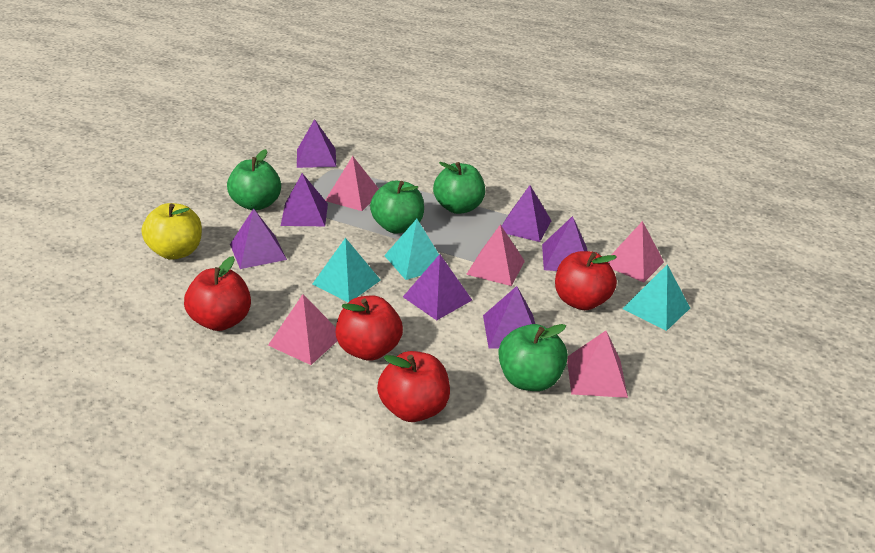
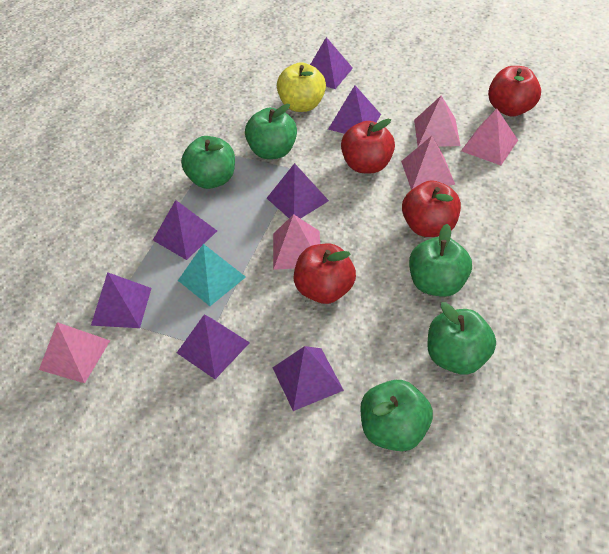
green apple: [227,149,281,211] [370,181,424,234] [433,162,485,214] [498,324,568,391] = 4 -> [181,136,235,189] [245,104,297,159] [360,380,433,451] [409,224,472,297] [427,302,496,375] = 5
turquoise pyramid: [312,238,381,302] [384,219,439,280] [623,264,690,331] = 3 -> [178,244,246,306] = 1

